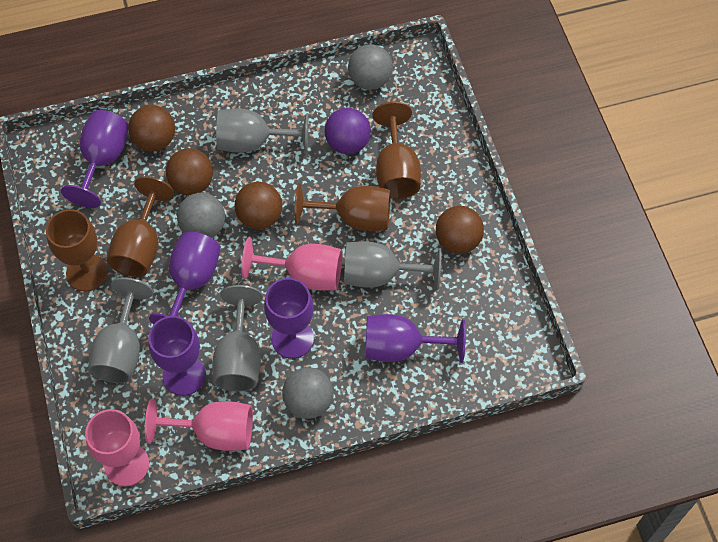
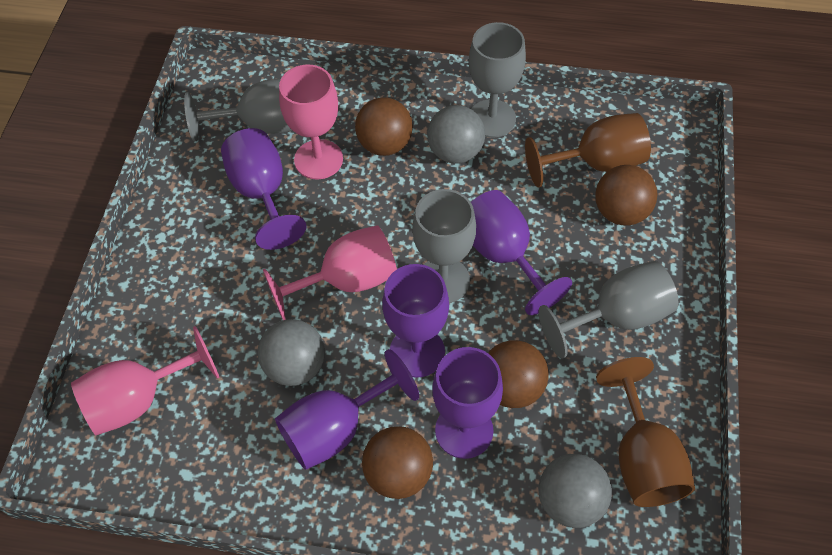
brown goblet: [46,209,108,291] [107,176,174,277] [294,183,391,231] [373,102,421,199] = 4 -> [525,113,651,187] [596,357,695,507] = 2
purple ball: [325,108,371,154] = 1 -> none = 0

